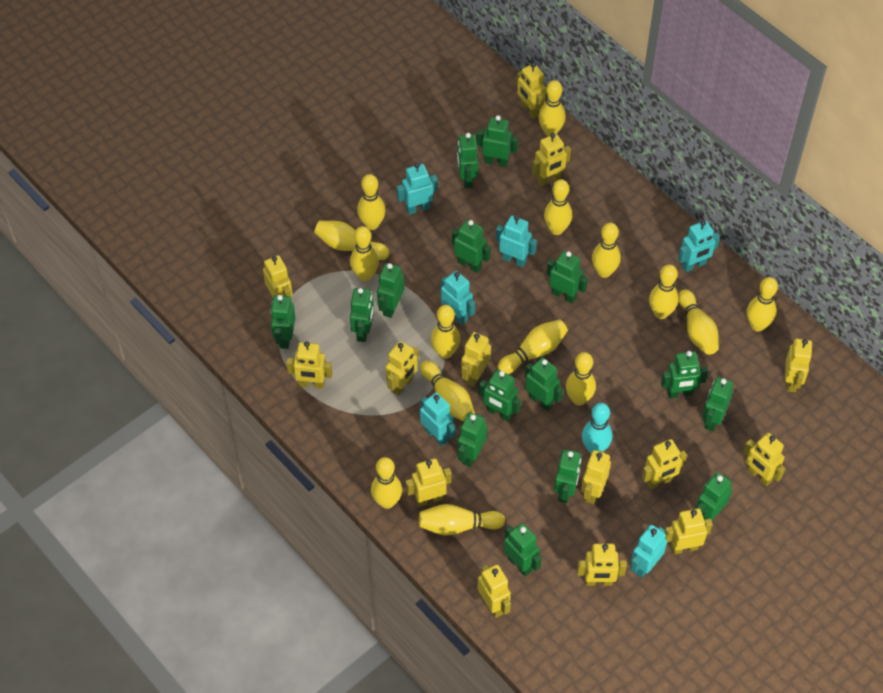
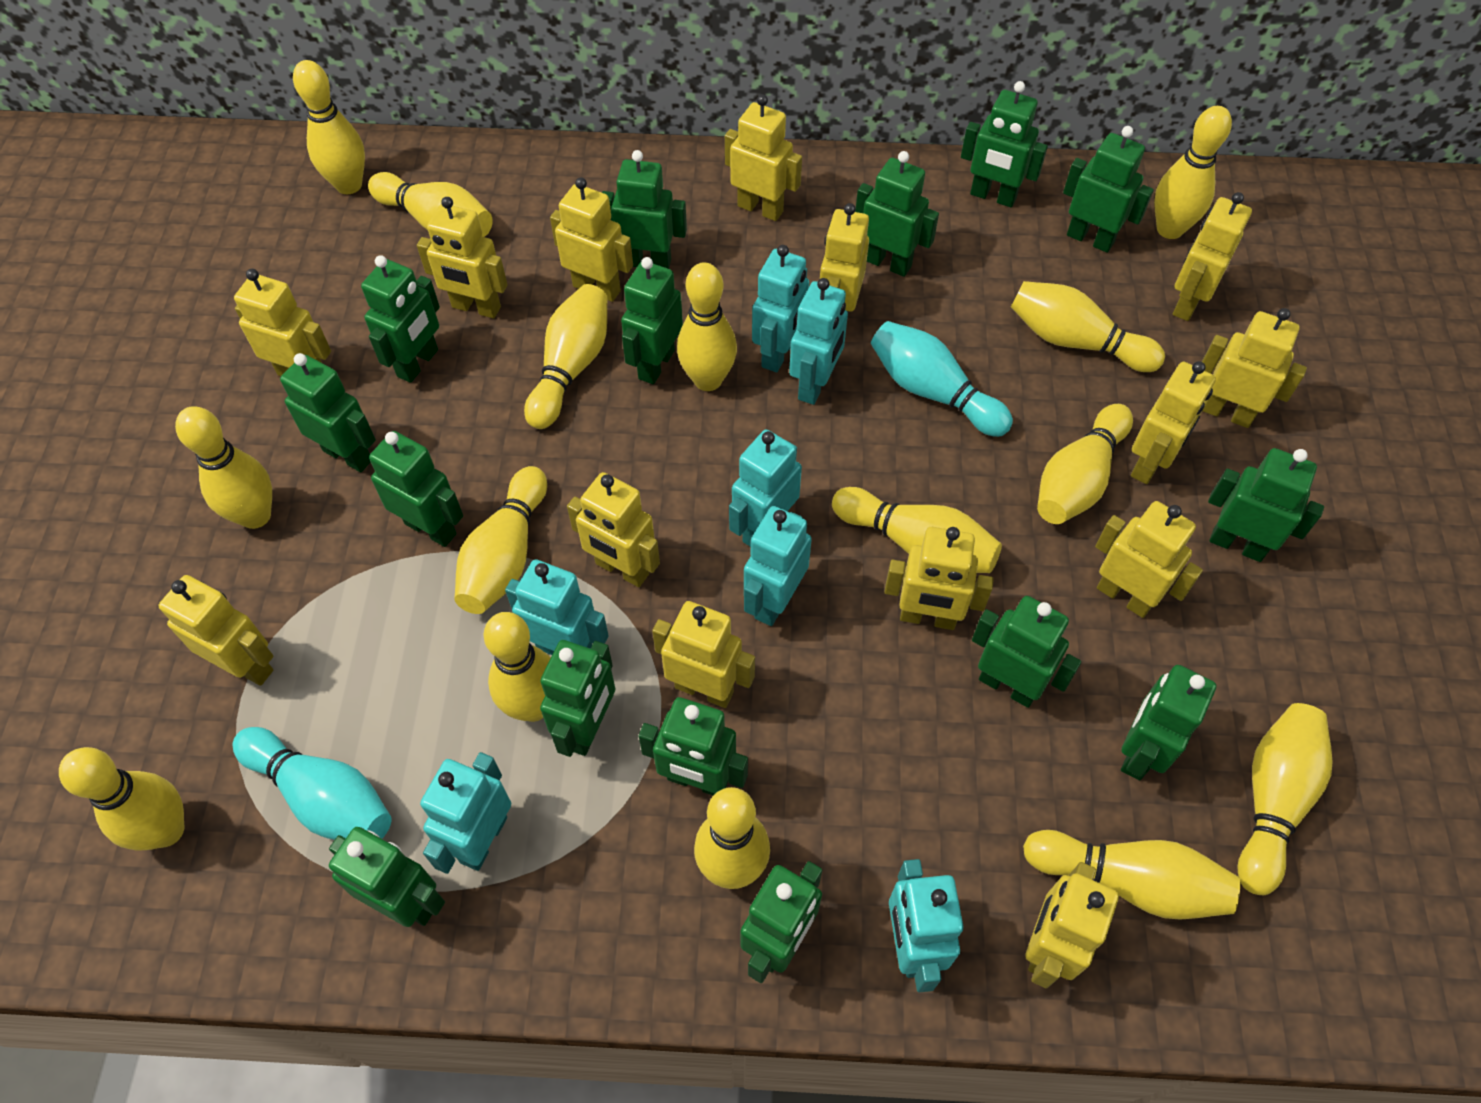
turquoise bowling pin: [582,403,613,453] = 1 -> [233,727,392,840] [871,321,1013,437] = 2
turquoise robot: [396,163,437,215] [420,392,456,446] [441,271,475,325] [496,215,537,267] [630,525,667,578] [678,220,720,272] = 6 -> [420,752,511,874] [505,559,609,655] [729,429,802,547] [744,506,812,626] [752,245,809,372] [789,278,848,405] [889,859,963,992] = 7

